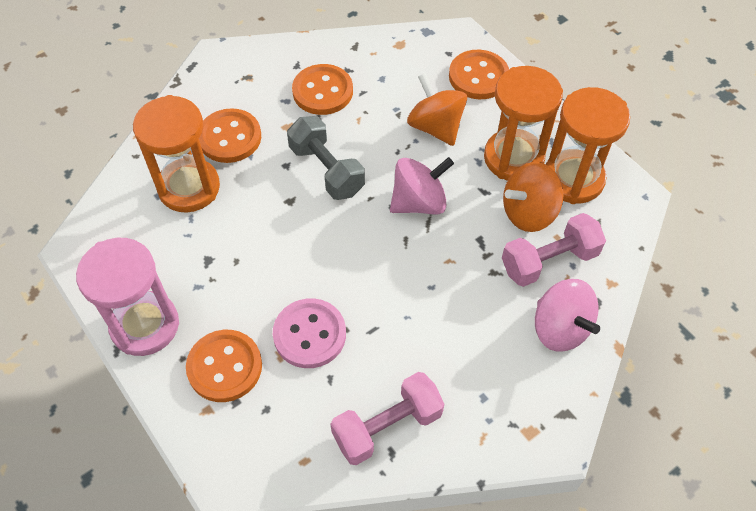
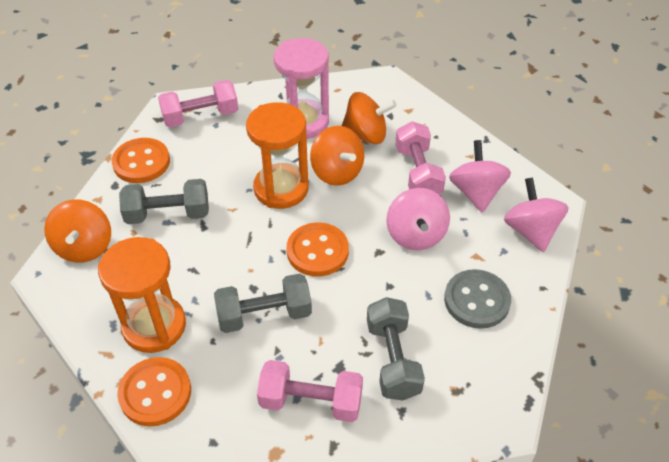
grey button: none = 0 -> [444,269,511,329] = 1
grey dumbbell: [287,116,365,200] = 1 -> [119,179,209,224] [214,274,312,333] [367,297,425,401] = 3
orange button: [186,330,262,402] [199,108,261,163] [292,64,353,115] [449,50,509,99] = 4 -> [112,138,170,183] [117,357,191,426] [287,223,349,276] = 3
orange hourglass: [133,95,220,213] [484,66,563,181] [546,87,630,204] = 3 -> [98,237,186,353] [246,102,309,209] = 2
orange spinning top: [407,73,467,146] [503,162,564,232] = 2 -> [44,200,111,263] [310,126,364,186] [342,92,397,144] = 3
pink button: [273,298,346,368] = 1 -> none = 0
pink dumbbell: [330,372,444,465] [502,213,606,287] = 2 -> [158,80,238,127] [257,360,363,422] [395,121,446,194] = 3
pink spinning top: [390,157,454,215] [535,279,600,352] = 2 -> [386,188,450,250] [449,140,511,213] [504,177,569,252] = 3

